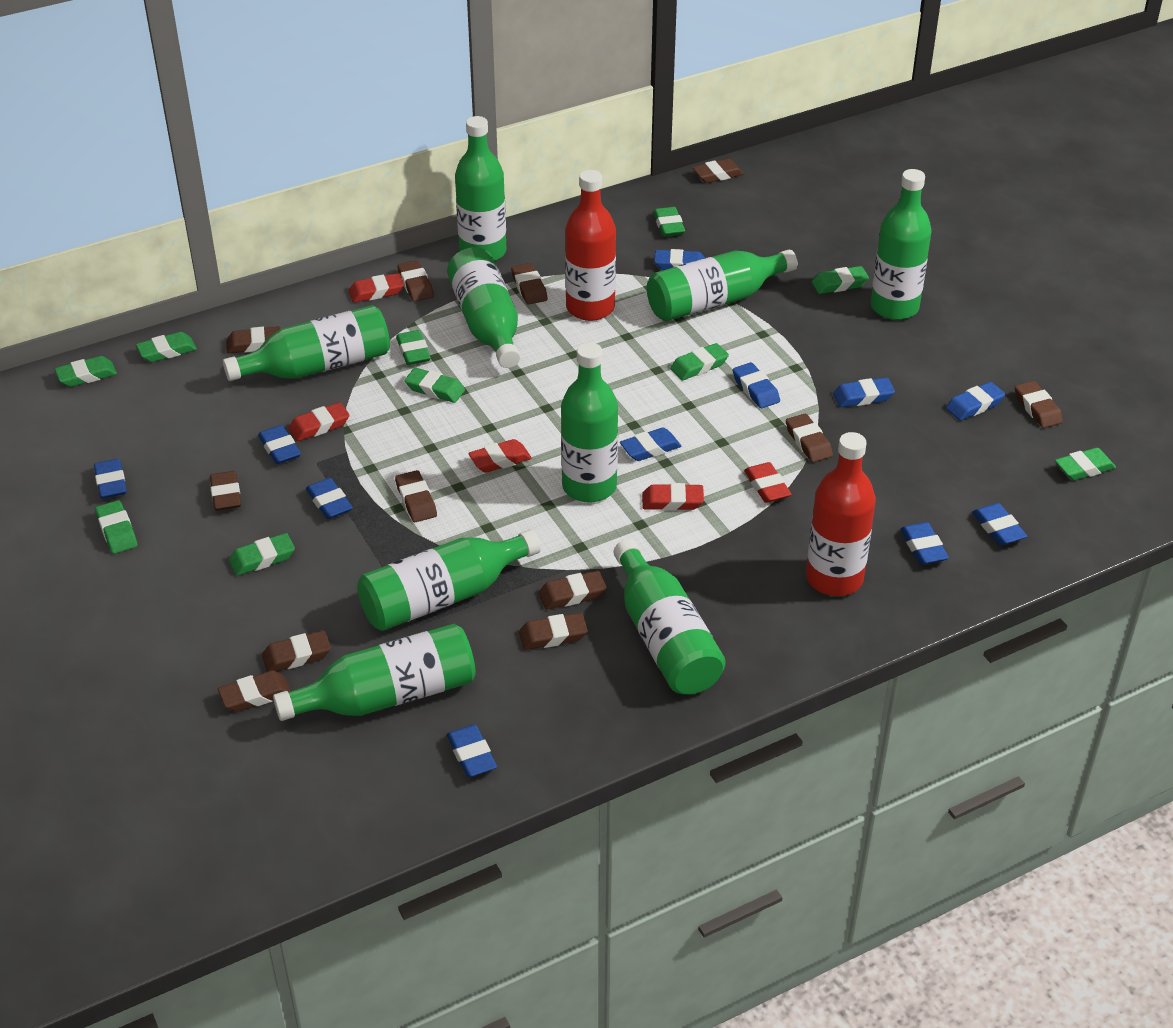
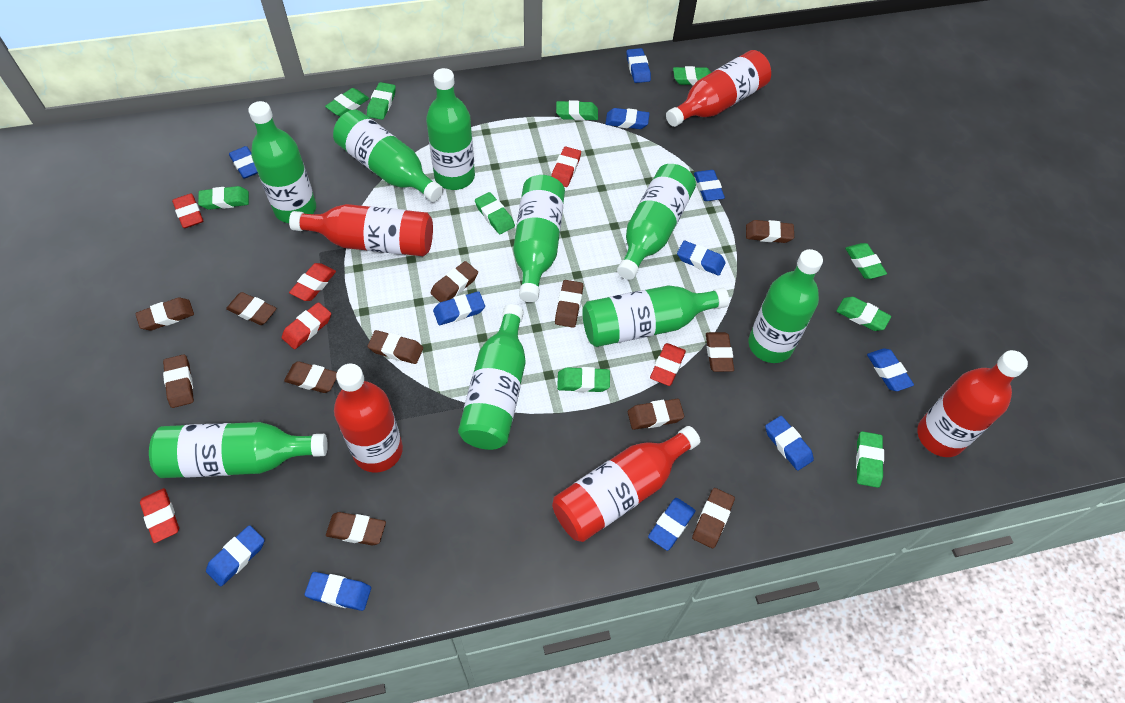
red bottle: [565,170,616,321] [806,432,876,596] = 2 -> [289,204,433,256] [334,364,403,472] [552,426,700,542] [666,50,771,127] [917,350,1028,457] = 5
red eraser: [289,402,350,441] [349,273,404,303] [468,439,532,473] [642,483,704,511] [744,462,792,503] = 5 -> [140,488,179,543] [172,194,203,228] [282,302,331,349] [289,263,336,301] [551,147,581,187] [650,343,686,386] = 6

